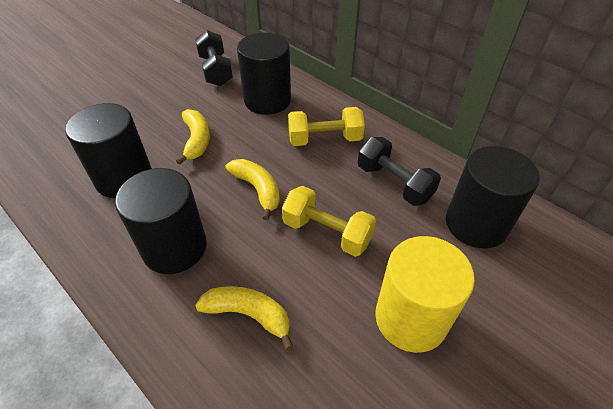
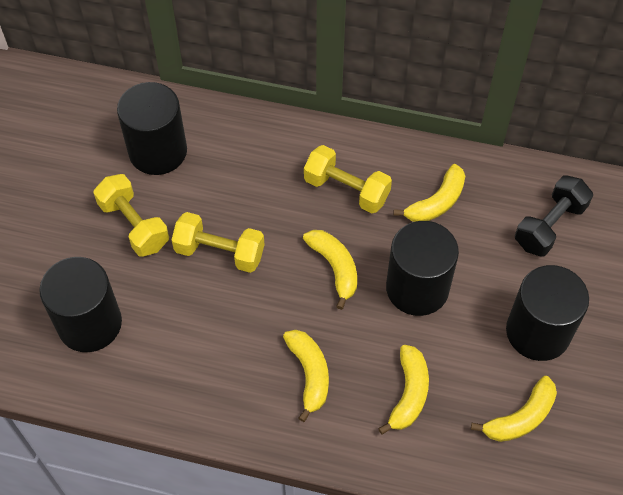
black dumbbell: [195,30,233,86] [358,137,441,206] = 2 -> [515,175,593,257] = 1
yellow banana: [176,109,210,165] [195,286,293,350] [225,159,280,220] = 3 -> [283,330,329,422] [303,230,357,310] [378,345,429,435] [394,164,465,222] [471,376,557,442] = 5
yellow cylinder: [375,236,475,353] = 1 -> none = 0
yellow dumbbell: [282,186,376,257] [288,107,365,146] = 2 -> [93,174,169,257] [172,212,265,273] [304,145,392,213] = 3

